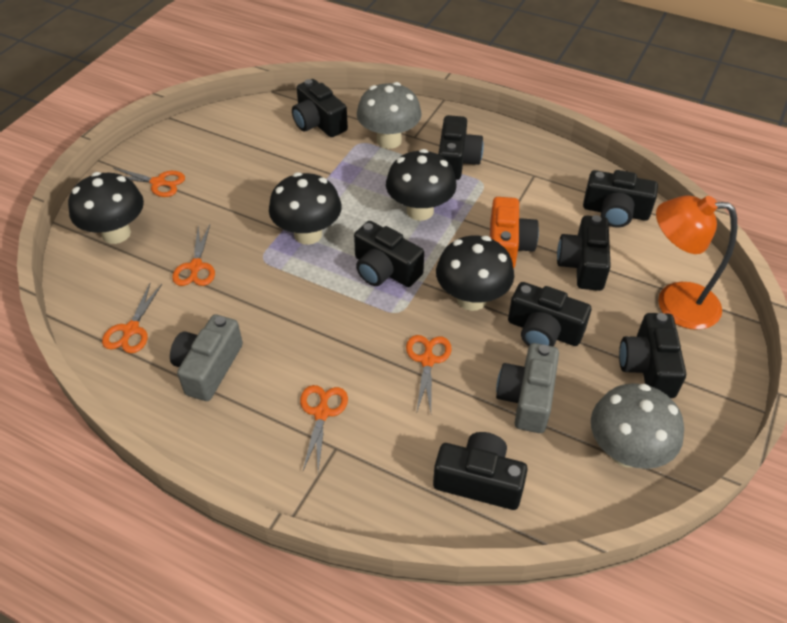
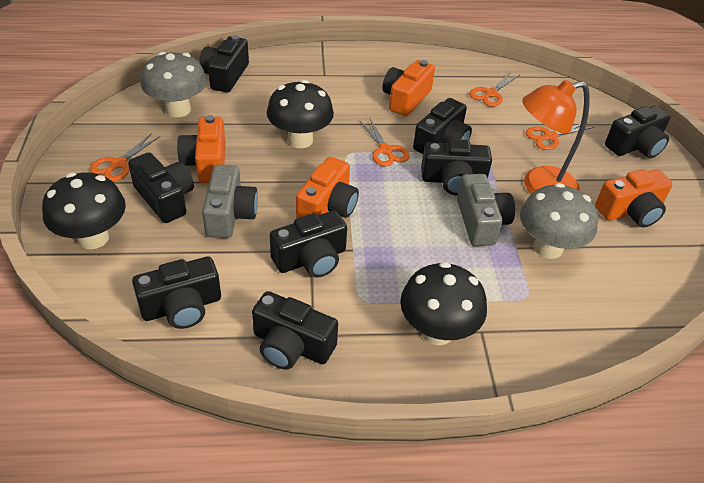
black mushroom: [68,172,144,244] [269,172,342,245] [386,149,457,221] [436,236,514,311] = 4 -> [42,173,126,249] [267,80,334,148] [400,262,487,345] = 3
orange camera: [490,197,539,269] = 1 -> [177,115,225,183] [296,157,359,218] [382,60,435,116] [595,169,673,227] = 4
orange scissors: [102,284,162,353] [113,168,185,197] [172,225,215,286] [300,385,348,471] [406,335,452,412] = 5 -> [90,133,160,182] [360,117,409,167] [469,72,519,107] [526,124,594,150] = 4

